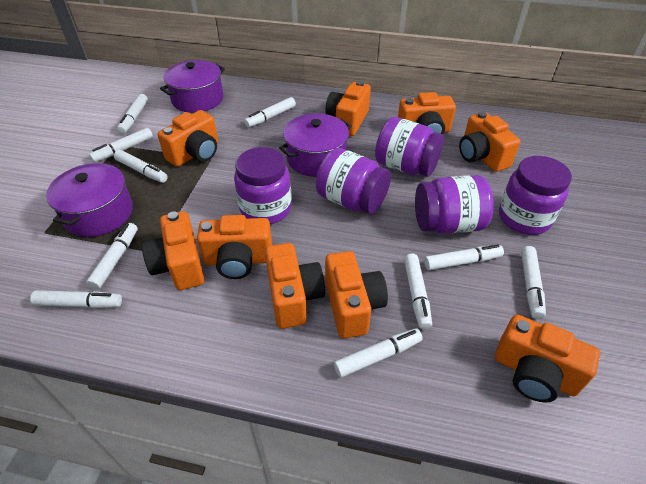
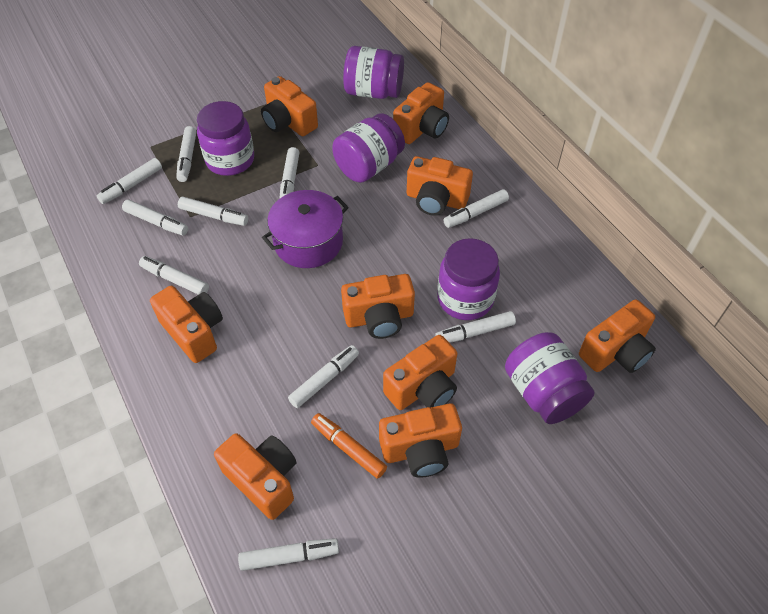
orange marker: none = 0 -> [311,413,387,479] = 1
purple pot: [46,163,133,237] [160,60,225,113] [279,113,351,177] = 3 -> [262,190,349,268] = 1

